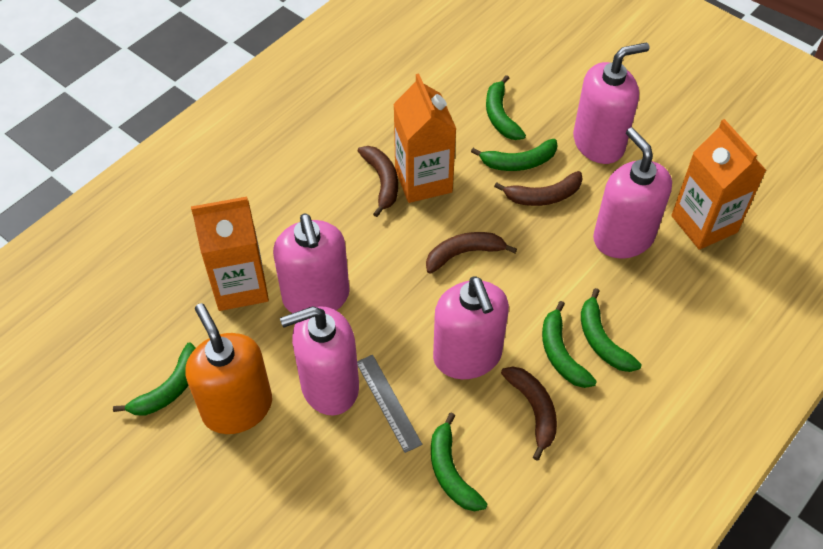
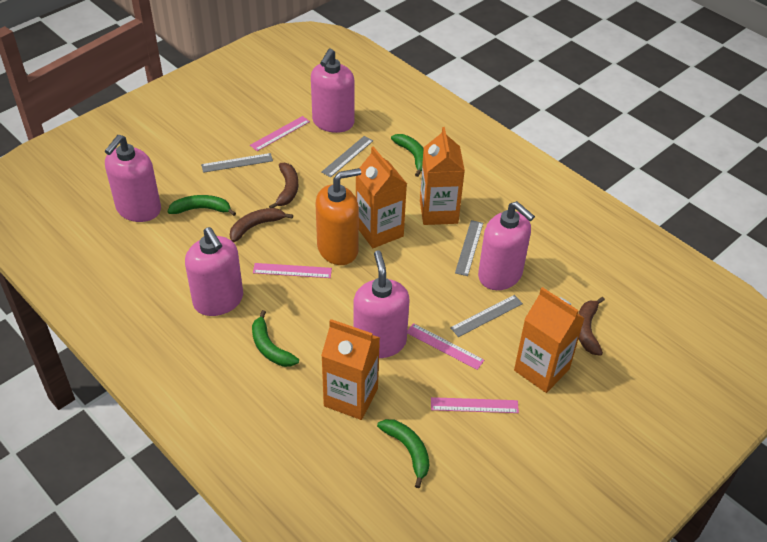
brown banana: [358,146,398,217] [426,232,517,274] [494,171,583,206] [501,366,557,461] = 4 -> [230,208,293,242] [269,163,298,208] [578,297,605,356] = 3
green banana: [113,342,196,415] [431,413,487,511] [471,139,557,171] [486,75,526,140] [542,301,597,388] [581,288,642,372] = 6 -> [168,195,236,216] [252,310,299,367] [377,419,429,488] [391,134,424,177] = 4
grey ruler: [357,355,422,453] = 1 -> [201,153,273,173] [321,136,373,177] [450,295,523,337] [455,220,483,276] = 4
orange carton: [191,197,269,311] [393,74,456,203] [671,119,767,250] = 3 -> [321,319,380,420] [356,146,407,248] [420,127,465,225] [514,287,585,393] = 4
pink ruler: none = 0 -> [250,116,310,151] [253,263,332,278] [407,323,484,370] [431,397,519,413] = 4

